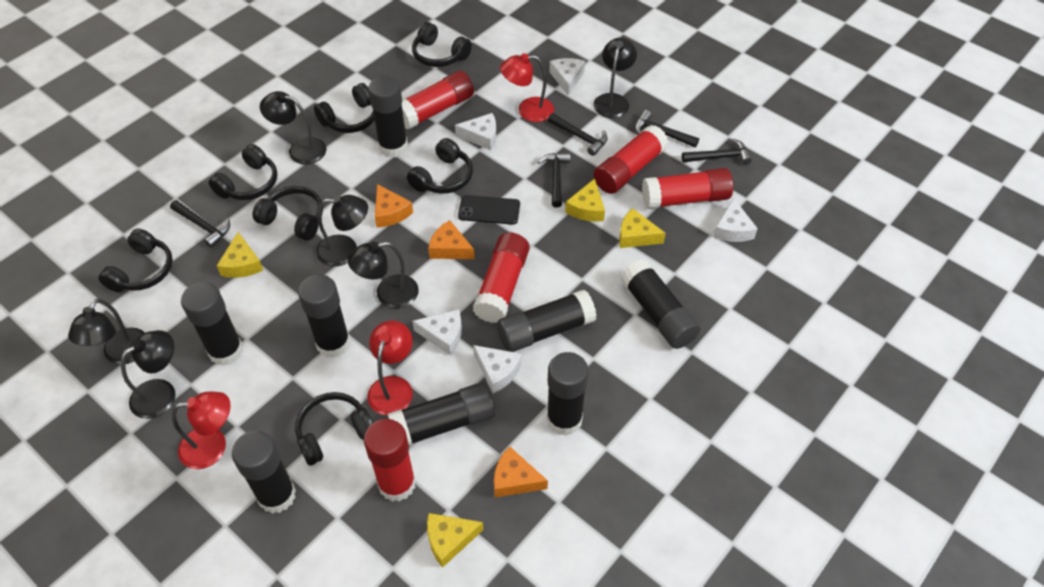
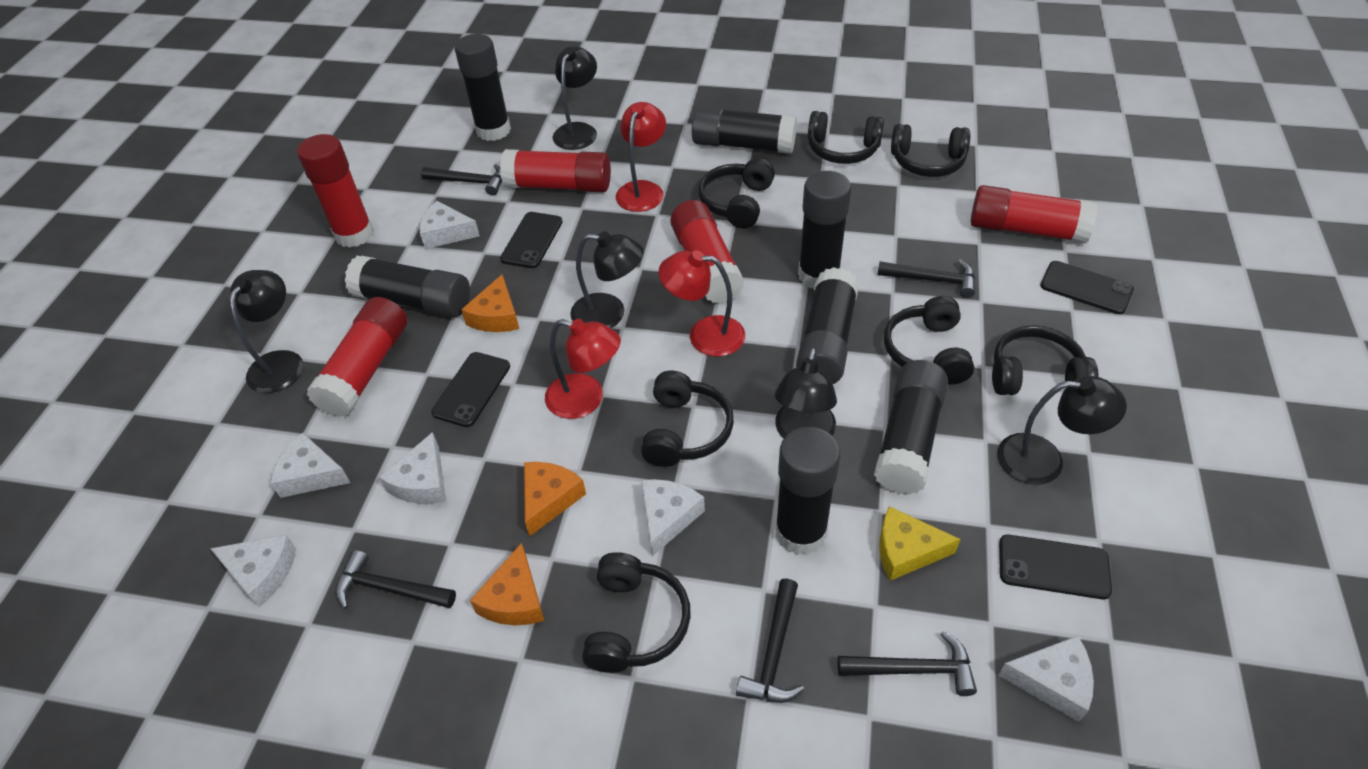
black glue stick: [181,282,243,366] [232,431,296,514] [298,274,351,358] [368,76,408,157] [388,382,495,445] [497,290,596,352] [546,352,589,436] [621,259,701,349] = 8 -> [345,256,470,317] [455,34,511,141] [692,106,797,154] [775,427,840,555] [796,267,859,384] [798,171,851,288] [874,360,948,495] = 7
black lamp: [68,298,145,365] [121,330,176,419] [260,91,326,165] [316,195,368,267] [347,242,419,308] [593,38,637,118] = 6 -> [230,270,303,393] [553,46,597,150] [570,231,644,328] [775,347,837,439] [998,376,1127,485] = 5
black phone: [458,195,520,225] = 1 -> [431,352,510,427] [500,212,563,268] [999,534,1112,599] [1040,261,1134,314] = 4
white cheese: [413,309,462,355] [455,113,496,150] [473,345,522,393] [550,58,585,95] [714,198,758,242] = 5 -> [210,535,296,607] [270,433,351,498] [379,432,446,504] [419,201,480,249] [641,479,705,556] [998,636,1094,722] = 6
yellow cheese: [217,232,263,278] [427,513,484,568] [565,178,605,222] [619,208,666,248] = 4 -> [879,506,960,581] = 1

